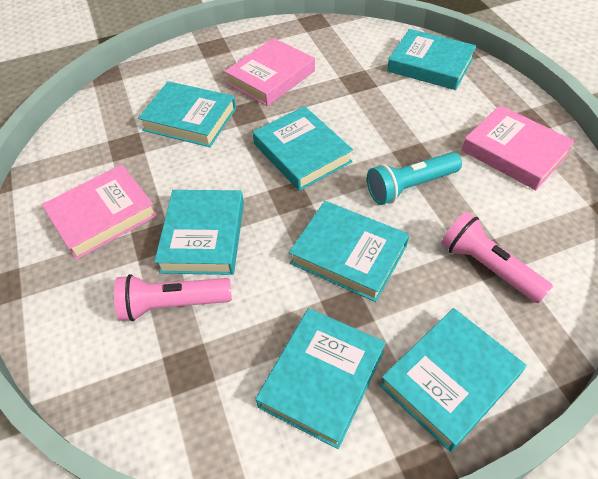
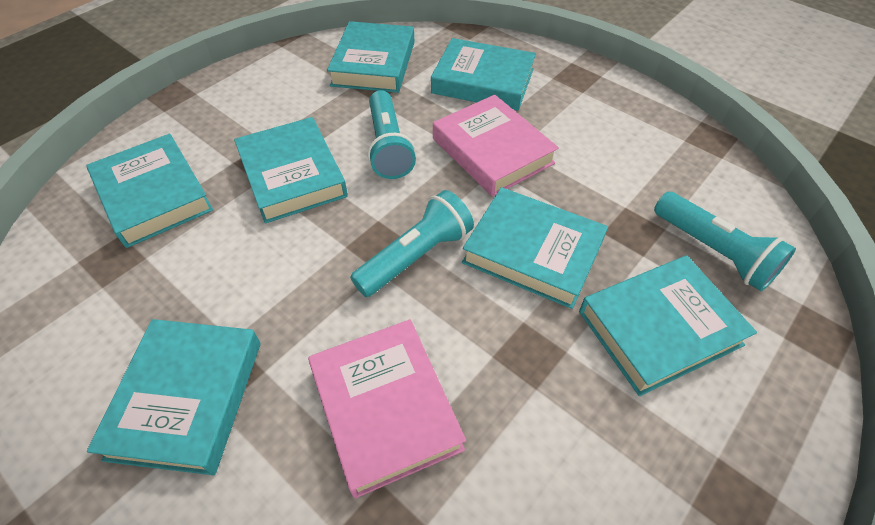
pink book: [42,164,157,260] [224,38,315,106] [462,105,575,190] = 3 -> [308,319,466,498] [433,95,559,197] = 2
pink flashlight: [114,274,232,321] [441,212,553,303] = 2 -> none = 0
turquoise flashlight: [367,152,462,205] = 1 -> [350,190,474,297] [368,90,416,179] [654,192,796,291] = 3

